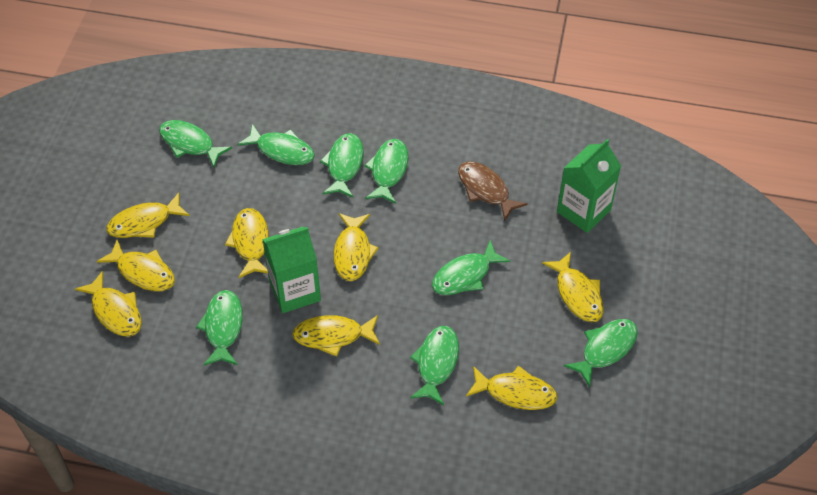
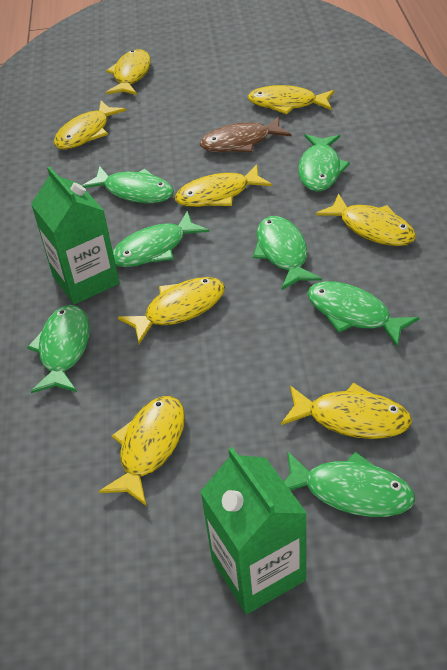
green fish: [159,120,232,167] [196,290,243,366] [237,124,315,165] [320,133,364,198] [364,139,409,204] [410,326,459,405] [432,240,510,295] [564,319,638,387] = 8 -> [27,305,90,393] [82,166,174,203] [113,211,209,267] [253,216,322,290] [284,451,415,517] [298,134,350,192] [307,281,419,348] = 7

